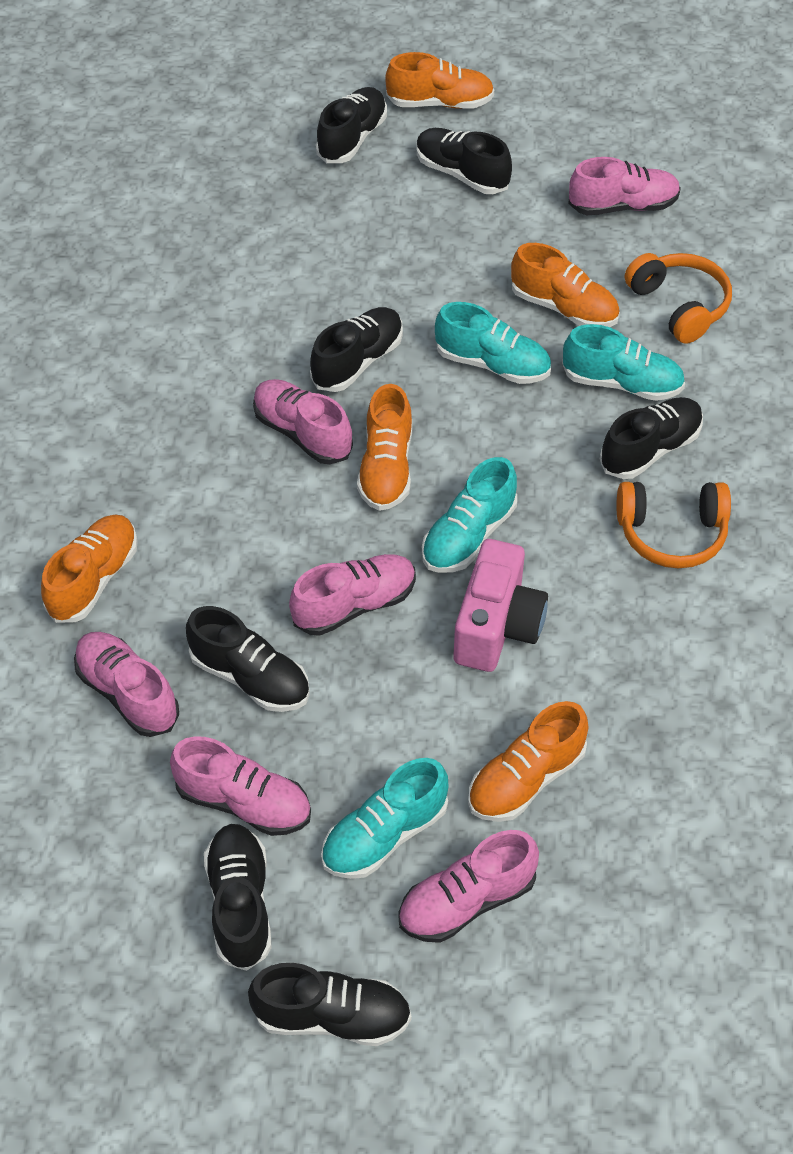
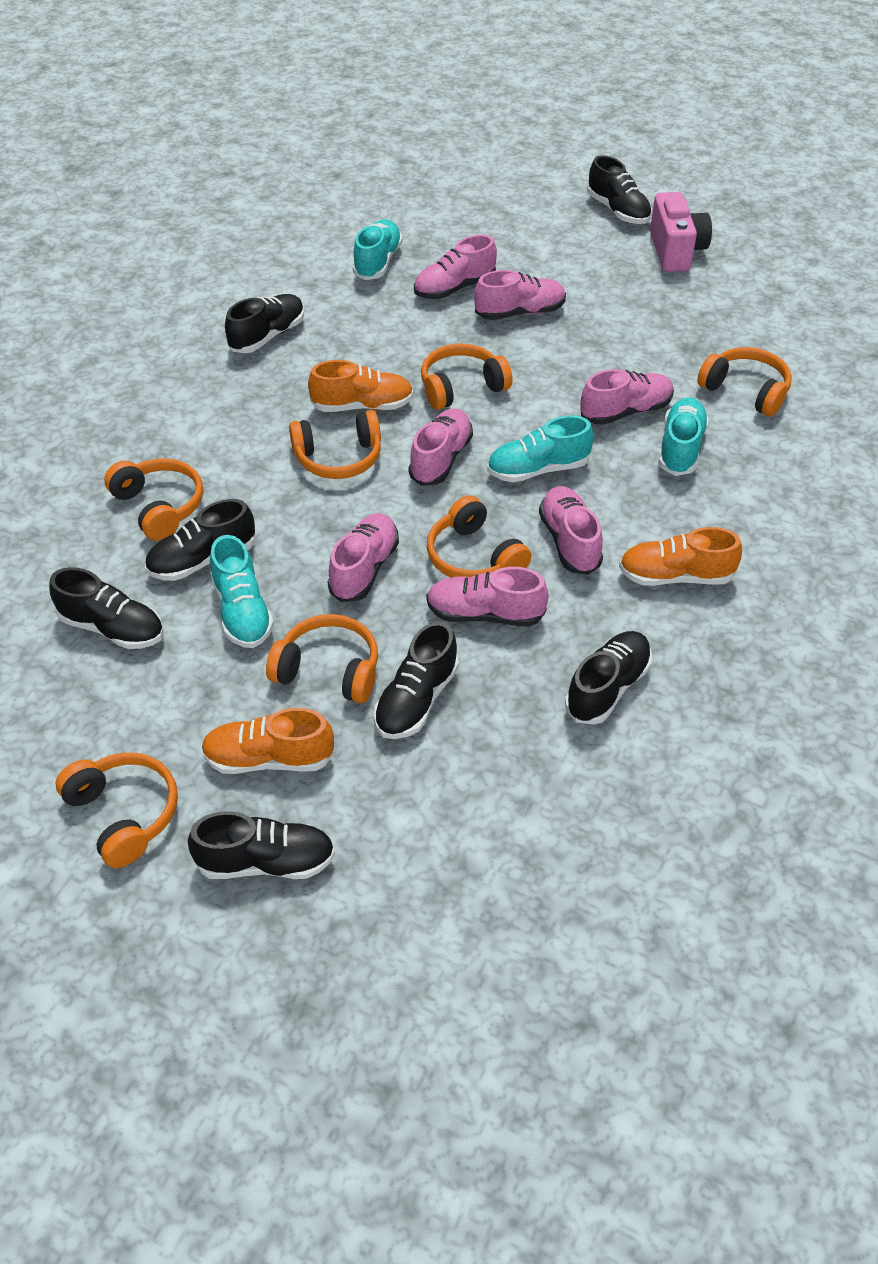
orange headphones: [617,482,731,568] [625,253,732,344] = 2 -> [56,753,178,868] [104,458,203,541] [266,614,378,703] [289,410,381,479] [421,344,513,410] [427,495,531,577] [697,347,792,417] = 7
orange shoe: [41,514,138,623] [357,384,412,511] [385,52,494,109] [468,701,588,822] [511,243,620,327] = 5 -> [201,708,335,774] [308,360,414,412] [619,527,742,586] = 3
pink shoe: [74,632,179,737] [170,736,311,836] [253,379,353,464] [289,554,416,636] [398,830,539,943] [568,157,681,215] = 6 -> [328,513,399,602] [408,408,473,486] [414,235,497,299] [426,567,549,627] [474,270,566,320] [539,486,603,575] [580,369,674,425] = 7

